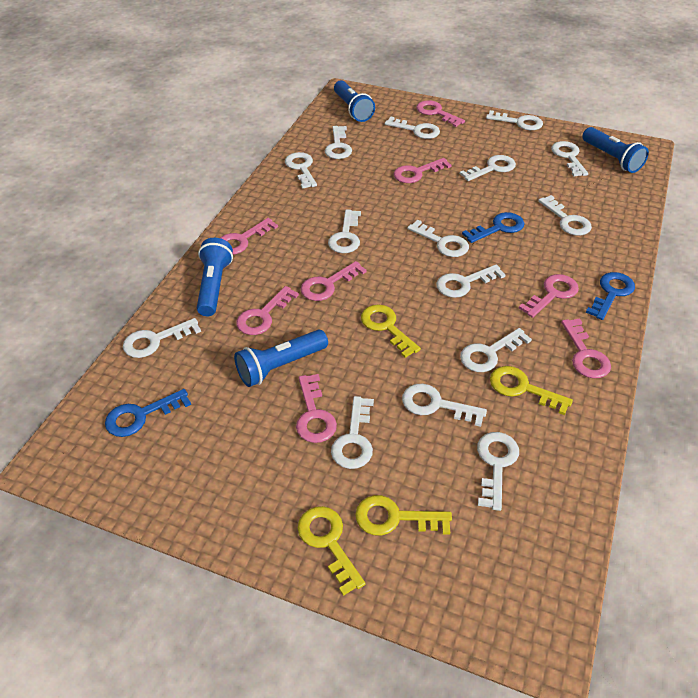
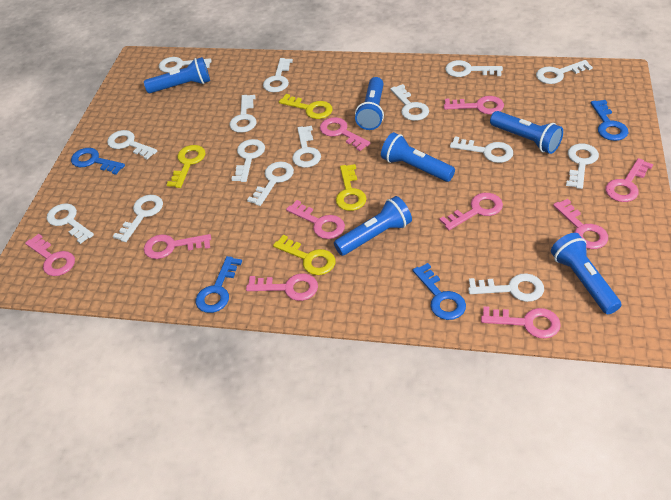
blue flashlight: [197,238,233,316] [234,330,328,387] [334,80,375,122] [582,127,649,173] = 4 -> [144,57,210,93] [334,196,412,256] [355,77,384,130] [381,132,455,182] [490,111,563,154] [551,233,621,314] = 6
blue key: [105,389,191,437] [462,212,525,243] [586,272,635,320] = 3 -> [71,148,125,175] [196,256,242,313] [413,263,466,320] [591,100,629,141] = 4
pink key: [220,218,278,255] [236,286,299,335] [296,374,337,443] [301,261,367,301] [394,158,452,183] [416,100,465,127] [518,274,579,318] [561,318,611,378] = 8 -> [25,234,75,276] [144,234,211,259] [246,274,318,301] [286,200,345,239] [320,117,371,151] [439,193,503,230] [444,96,504,114] [481,306,561,339] [553,199,608,249] [605,158,653,202] = 10

